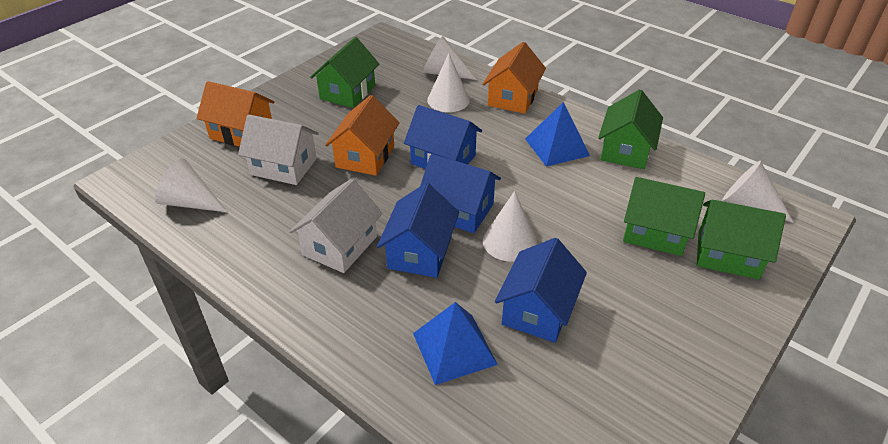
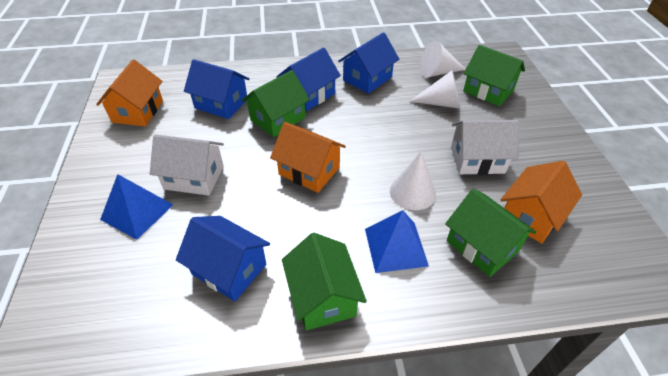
white cone: [155,158,227,212] [423,36,477,80] [427,53,470,112] [483,191,537,262] [722,161,794,223] = 5 -> [390,151,436,210] [409,70,460,109] [420,41,466,78] = 3

